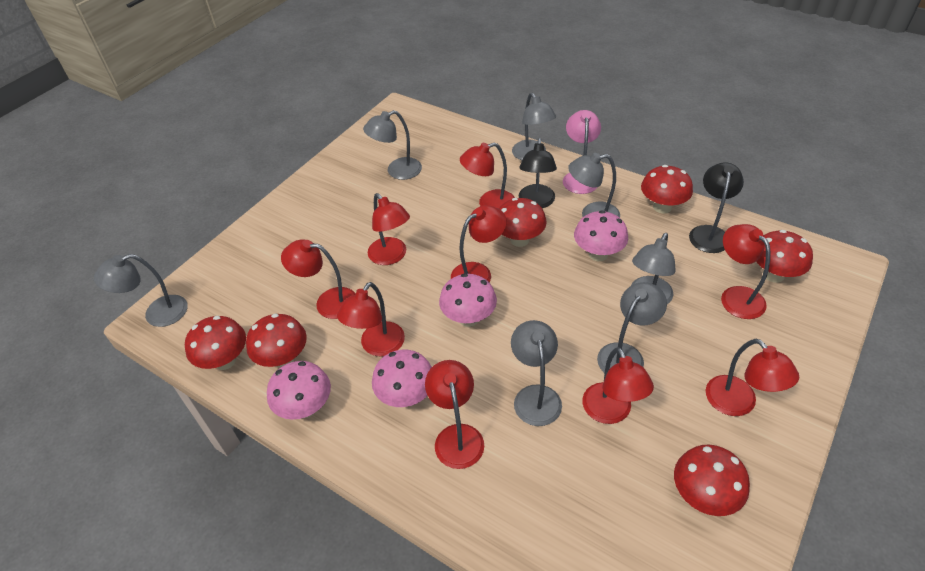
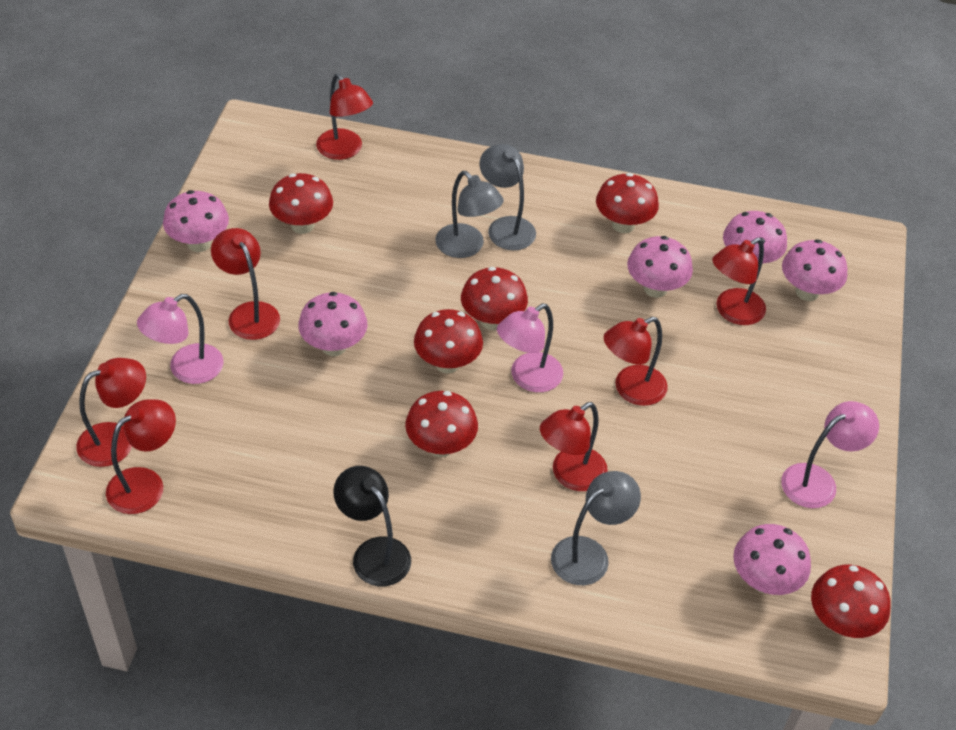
black lamp: [519,138,557,208] [689,162,744,253] = 2 -> [333,466,411,587] = 1
grey lamp: [94,254,188,327] [363,110,422,180] [511,320,562,426] [512,93,556,160] [568,153,620,218] [597,282,667,373] [631,233,676,304] = 7 -> [435,171,504,258] [480,144,536,250] [551,471,641,585] = 3
pink lamp: [563,110,601,194] = 1 -> [137,294,224,384] [497,304,563,392] [781,401,879,508] = 3
pink mushroom: [267,361,331,420] [372,350,432,407] [439,273,497,327] [574,210,628,261] = 4 -> [163,190,229,252] [298,292,367,356] [627,236,693,298] [723,211,787,263] [733,524,811,595] [782,239,847,301] = 6
red lamp: [281,239,356,319] [337,282,405,356] [368,193,410,265] [425,360,484,469] [451,205,507,282] [460,143,515,208] [582,347,654,424] [706,339,799,416] [721,224,770,319] = 9 -> [76,358,146,467] [106,399,176,514] [211,228,280,340] [316,74,373,160] [540,402,608,491] [604,317,668,406] [712,238,766,325] = 7

